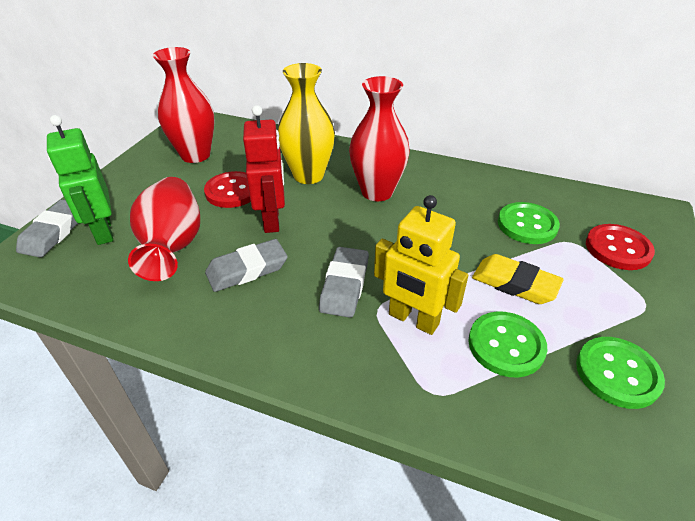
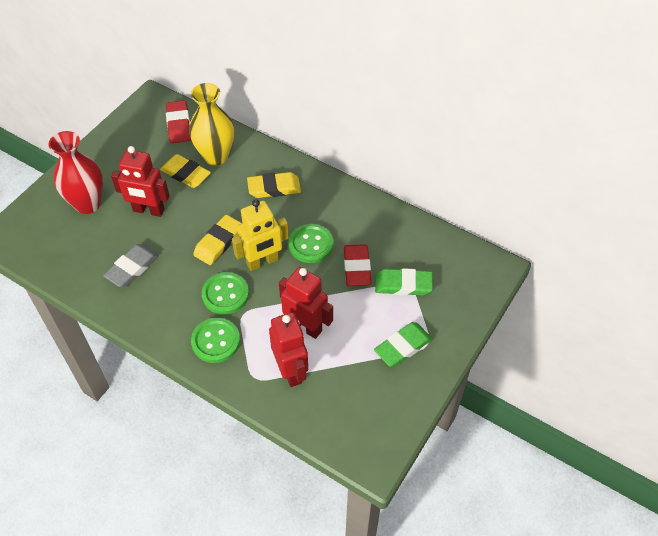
green eraser: none = 0 -> [374,322,433,367] [375,268,433,295] = 2
green robot: [47,115,113,245] = 1 -> none = 0
grey eraser: [16,199,78,258] [205,239,288,292] [319,247,369,318] = 3 -> [103,244,159,287] = 1
red button: [204,171,251,208] [586,224,655,270] = 2 -> none = 0
red eraser: none = 0 -> [166,101,191,143] [344,244,371,286] = 2
red robot: [243,105,285,233] = 1 -> [111,146,170,217] [269,313,308,387] [279,267,333,339] = 3
red vase: [128,177,200,281] [153,47,215,163] [349,76,410,201] = 3 -> [48,131,103,214] = 1
yellow eraser: [472,254,564,304] = 1 -> [160,154,211,188] [193,215,242,265] [247,172,301,198] = 3

